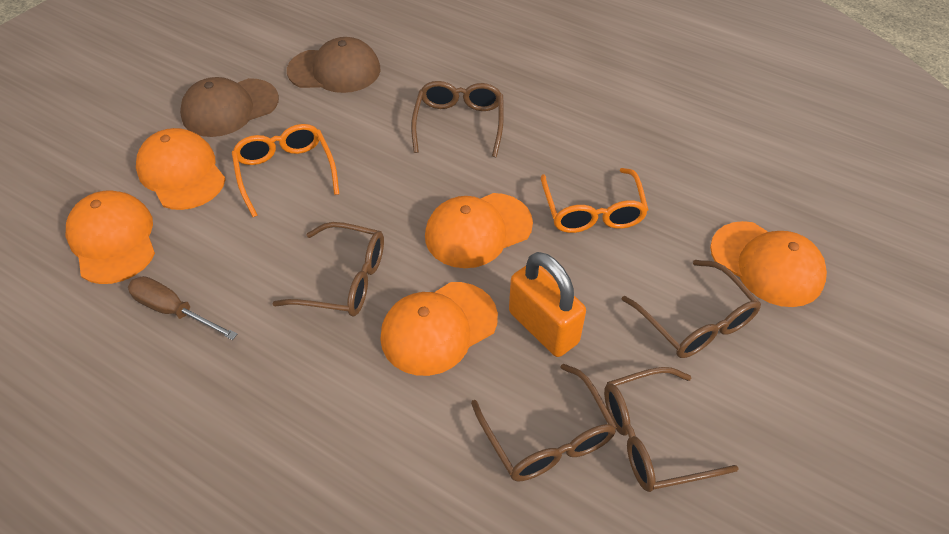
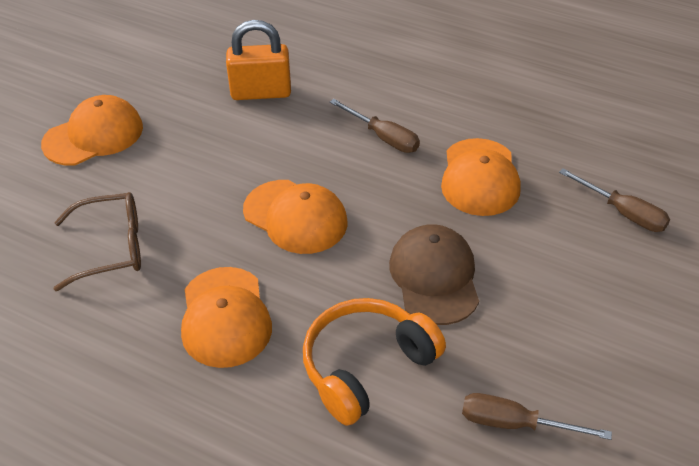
brown cap: [180,77,279,137] [287,37,380,93] = 2 -> [389,224,479,325] = 1
brown glasses: [272,222,384,316] [411,81,504,157] [471,364,617,481] [604,367,739,492] [621,260,761,358] = 5 -> [54,192,141,291] = 1
brown screwdriver: [128,276,238,340] = 1 -> [330,99,420,153] [462,393,612,440] [559,168,670,232] = 3
orange cap: [66,190,155,284] [136,128,226,210] [380,282,498,376] [425,193,533,268] [710,221,827,307] = 5 -> [41,95,143,166] [181,267,272,368] [243,180,347,254] [441,138,521,216] = 4
orange glasses: [232,124,339,217] [541,168,648,233] = 2 -> none = 0
orange headphones: none = 0 -> [303,298,446,425] = 1

